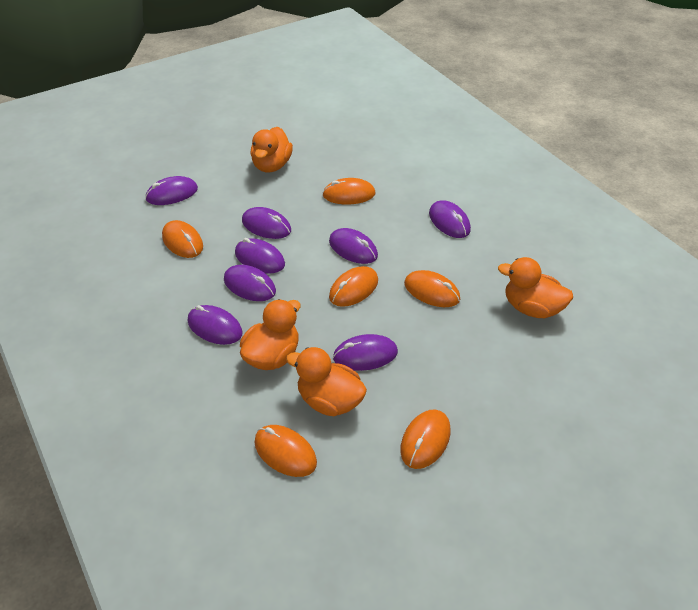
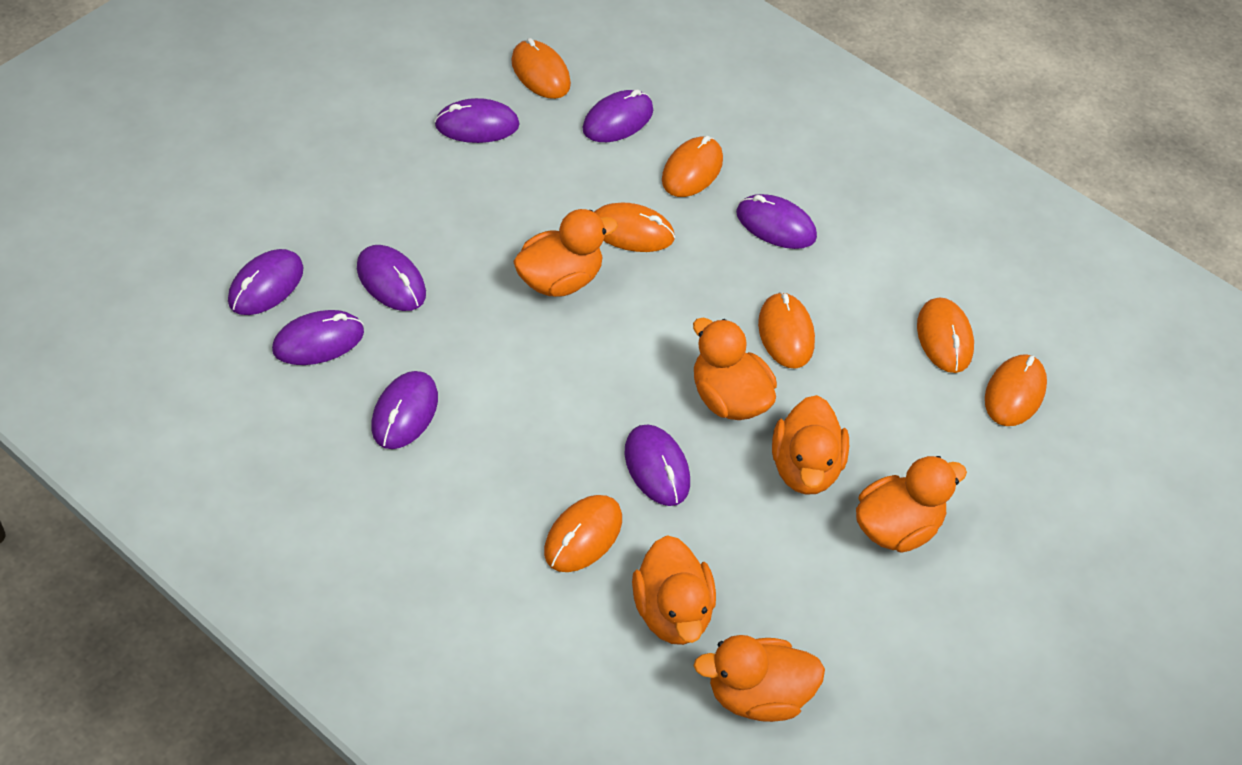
orange duck: [240,299,301,370] [250,127,293,172] [286,347,367,416] [498,257,573,318] = 4 -> [513,209,618,297] [632,535,716,645] [693,318,777,420] [694,635,825,722] [772,395,849,495] [856,456,967,553] = 6
orange mouse: [162,220,203,258] [254,425,317,477] [323,178,376,204] [329,266,378,307] [400,409,450,469] [404,270,460,307] = 6 -> [511,38,571,99] [544,495,622,572] [594,203,675,252] [662,136,723,197] [758,292,815,369] [917,297,974,373] [985,354,1047,426] = 7

